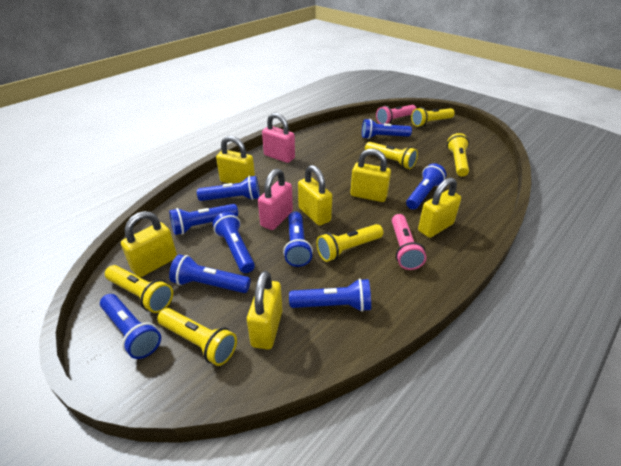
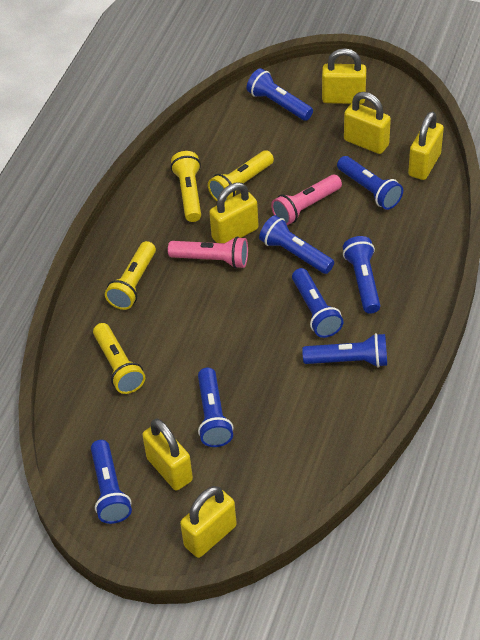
blue flashlight: [100,294,161,359] [169,204,238,235] [169,254,251,293] [197,176,259,201] [213,212,255,273] [283,211,313,267] [289,278,371,312] [362,119,412,139] [406,163,446,210] = 9 -> [91,440,132,524] [198,368,233,447] [246,68,313,121] [259,215,334,274] [292,268,344,338] [302,333,387,368] [337,156,403,210] [343,236,380,314] = 8
pink padlock: [258,168,293,230] [262,113,295,163] = 2 -> none = 0
yellow flashlight: [105,265,173,313] [157,308,237,366] [316,224,383,262] [365,142,418,169] [411,107,455,127] [447,133,469,177] = 6 -> [93,323,145,394] [105,241,156,310] [171,151,201,222] [208,150,274,201] = 4

